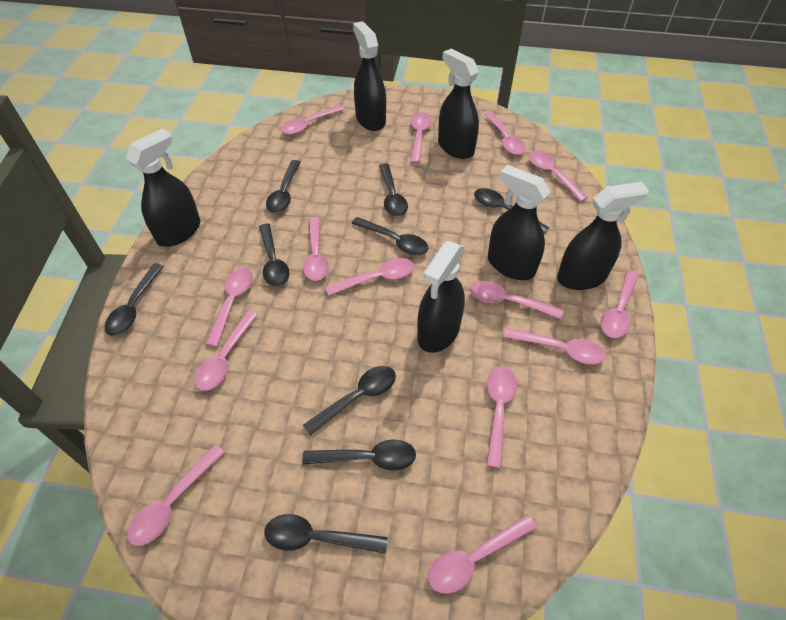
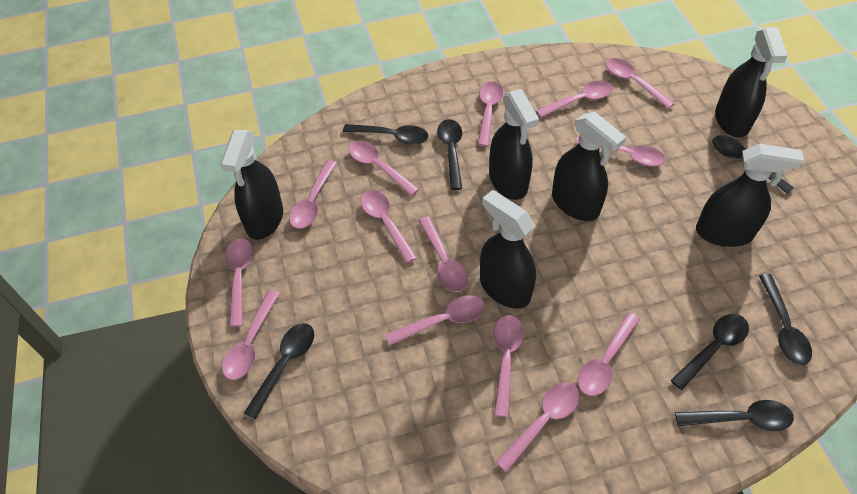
black spoon: [105,264,164,336] [259,224,289,286] [264,514,388,554] [266,160,301,213] [302,439,416,471] [303,366,396,435] [352,217,428,255] [379,163,408,216] [474,188,549,233] = 9 -> [244,323,314,419] [343,124,428,145] [437,119,462,190] [670,314,749,390] [675,400,794,431] [713,135,794,194] [759,274,812,365] = 7

